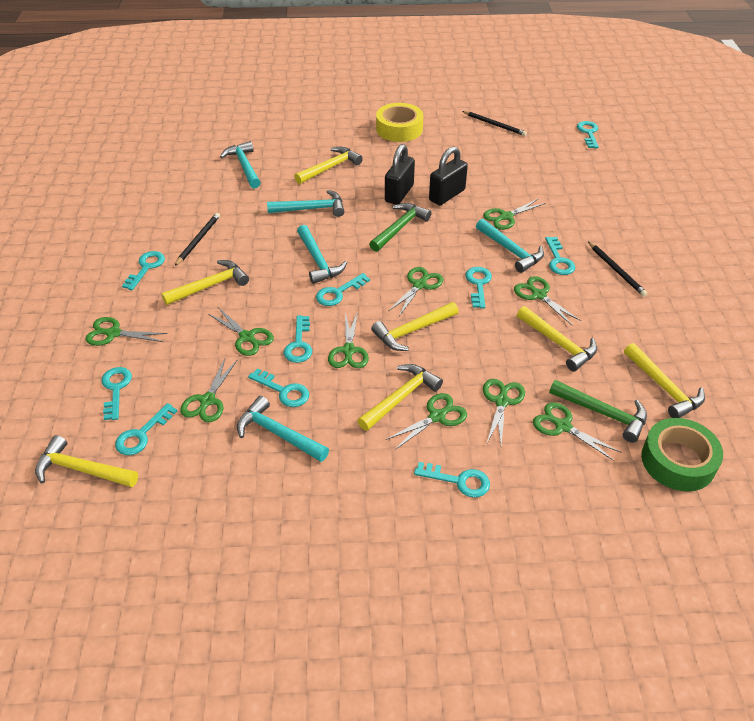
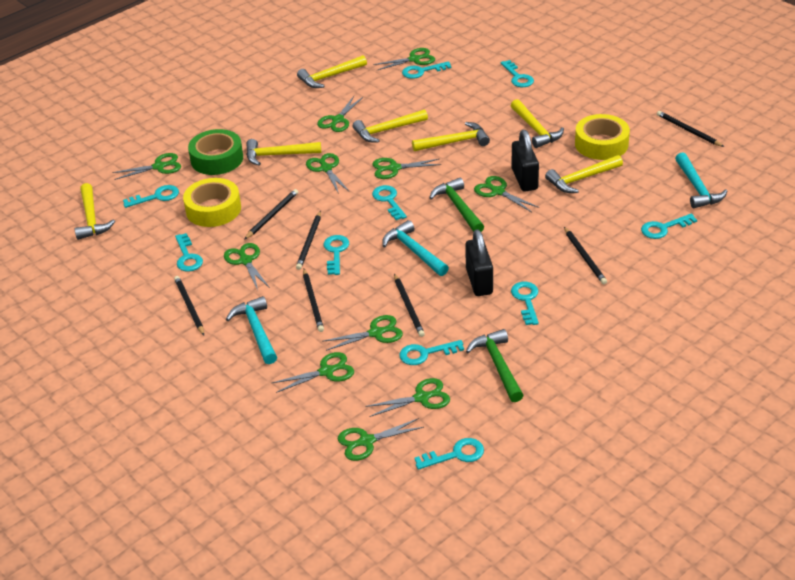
black pencil: [175,213,220,266] [462,111,527,136] [588,242,647,297] = 3 -> [174,276,204,336] [244,189,298,240] [296,211,321,270] [303,269,324,332] [394,273,425,337] [564,227,607,284] [657,111,724,147] = 7
green scissors: [85,317,168,346] [180,359,237,422] [208,307,274,356] [328,311,369,368] [386,393,467,450] [388,267,443,316] [483,198,546,230] [483,379,525,445] [514,276,581,325] [533,402,620,461] = 10 -> [112,153,181,180] [224,243,270,290] [272,352,354,393] [306,153,349,194] [317,96,363,132] [322,315,403,351] [338,418,424,461] [365,378,450,417] [372,158,442,179] [373,48,435,71] [474,176,539,212] = 11
turquoise hammer: [220,141,261,188] [237,396,329,462] [267,190,344,217] [297,225,347,284] [476,219,544,273] = 5 -> [226,296,277,364] [382,220,449,276] [675,153,728,208] = 3
yellow tape: [376,103,423,142] = 1 -> [183,178,241,227] [575,114,630,160] = 2

